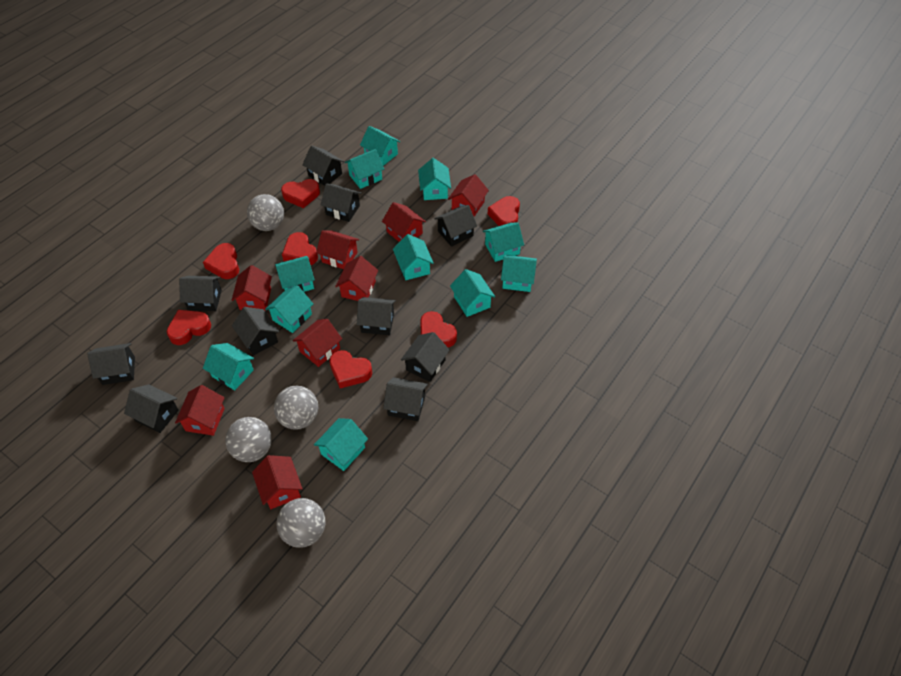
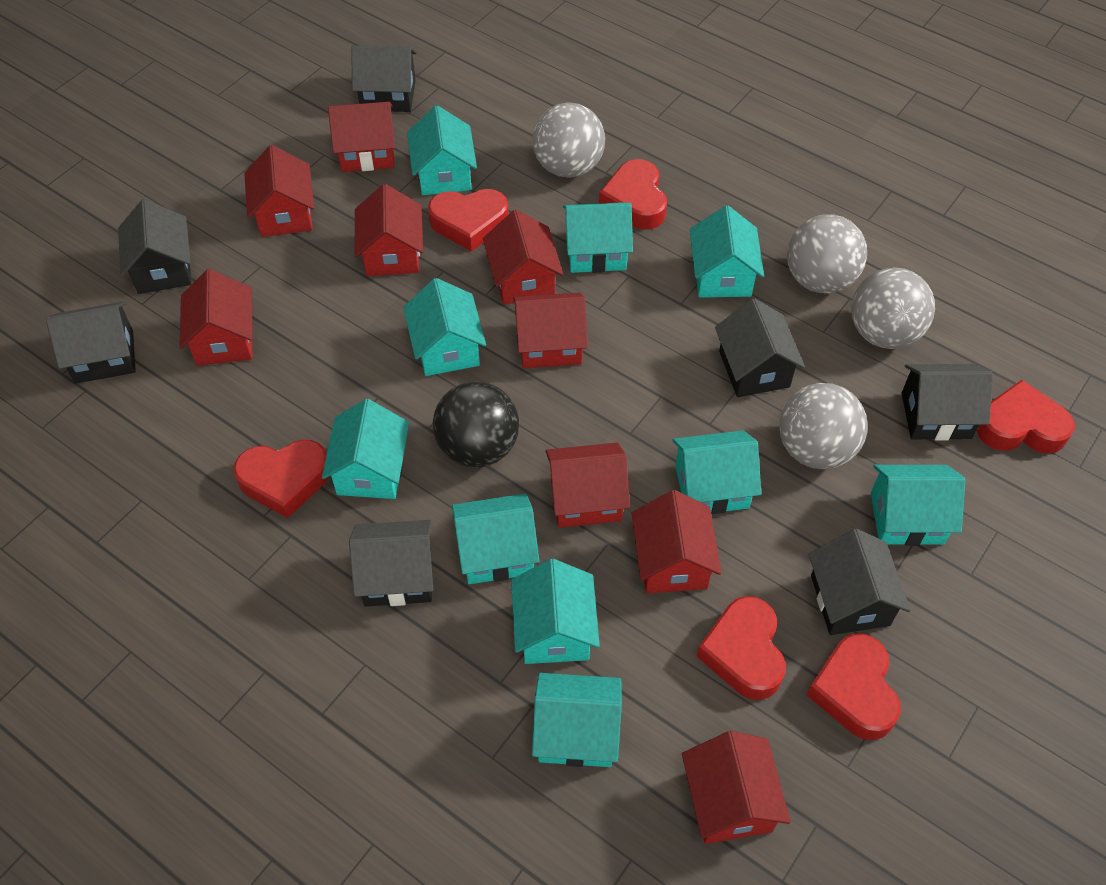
black ball: none = 0 -> [433,381,519,468] = 1
black house: [87,343,135,385] [124,384,179,433] [179,276,222,311] [232,307,279,355] [302,145,344,186] [321,183,361,222] [357,297,396,335] [383,377,428,421] [401,332,450,382] [434,205,477,247] = 10 -> [46,301,136,384] [118,199,192,294] [349,520,433,607] [351,45,417,112] [715,299,805,397] [809,529,911,635] [902,364,993,441] = 7
red heart: [167,310,211,345] [203,243,239,279] [281,179,320,208] [282,232,318,265] [329,350,372,388] [420,311,457,347] [488,196,520,226] = 7 -> [234,440,329,518] [428,189,509,252] [599,159,667,229] [696,596,786,700] [807,633,901,740] [977,380,1075,454] = 6
red house: [175,385,225,436] [232,265,272,311] [252,455,303,509] [293,319,342,367] [316,230,359,269] [335,256,378,301] [382,202,426,242] [448,174,489,217] = 8 -> [179,269,253,366] [244,145,314,237] [328,102,395,172] [354,184,423,276] [483,210,563,305] [513,292,588,368] [546,443,630,528] [632,490,722,594] [682,731,791,844] = 9
turquoise house: [203,343,254,390] [265,285,313,333] [275,256,315,292] [314,418,368,471] [345,149,384,189] [360,126,400,166] [393,234,434,280] [418,158,451,200] [450,269,495,317] [483,222,524,262] [501,255,537,292] = 11 -> [322,399,409,499] [403,278,486,376] [407,105,477,195] [452,494,539,584] [511,559,600,664] [532,673,622,767] [563,202,633,273] [672,430,761,514] [690,206,764,298] [871,465,965,546] = 10

